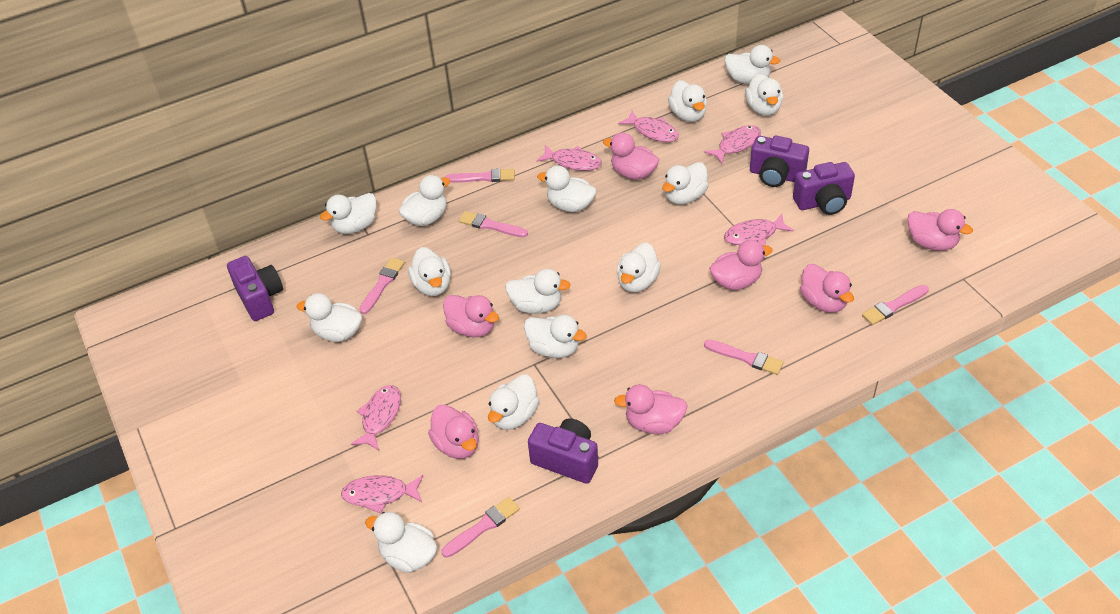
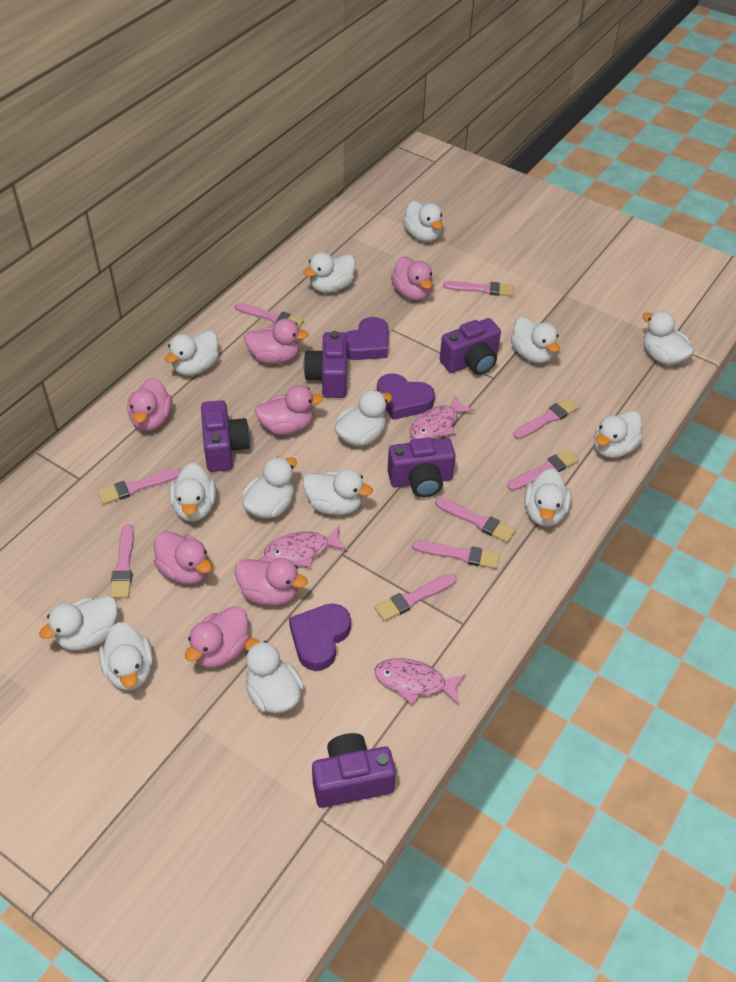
pink brush: [359,258,405,314] [441,497,520,558] [445,168,515,183] [459,211,528,237] [704,340,784,375] [862,285,929,325] = 6 -> [98,468,181,504] [110,524,134,598] [235,303,304,328] [375,574,457,621] [412,540,500,569] [435,498,515,543] [443,281,514,296] [507,449,579,491] [513,398,579,439] = 9
pink fish: [341,475,423,514] [351,385,401,451] [536,145,602,171] [618,111,679,142] [704,125,761,164] [724,214,794,246] = 6 -> [264,526,348,568] [375,658,465,705] [410,394,475,439] = 3
purple camera: [227,256,283,321] [528,418,598,484] [750,135,809,187] [793,162,855,215] = 4 -> [201,400,250,472] [304,331,347,398] [312,733,396,808] [388,437,456,497] [440,318,501,375] = 5
purple heart: none = 0 -> [289,603,351,671] [346,317,388,360] [377,373,435,420] = 3

